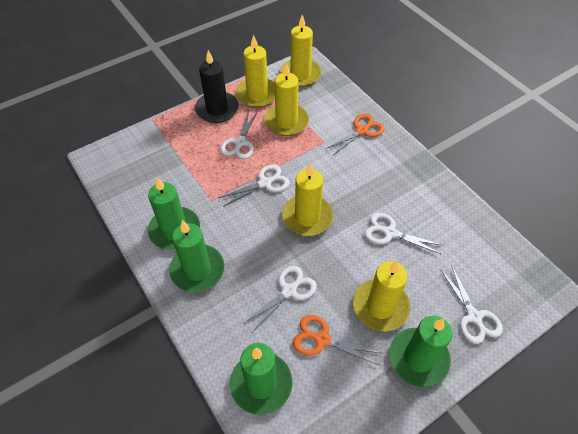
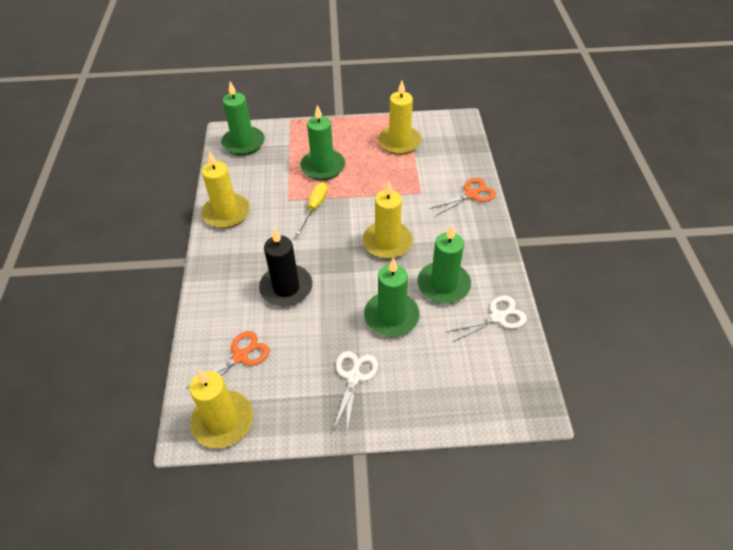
white scissors: [219,165,290,207] [220,110,258,159] [243,266,317,331] [364,213,444,254] [440,267,503,344] = 5 -> [333,351,378,431] [446,296,527,342] = 2
yellow candle: [236,35,275,108] [264,63,309,136] [280,15,321,87] [282,163,333,236] [353,261,410,331] = 5 -> [189,370,253,448] [202,151,250,228] [363,181,413,259] [378,81,422,155] = 4
yellow screwdriver: none = 0 -> [296,182,328,234] = 1

